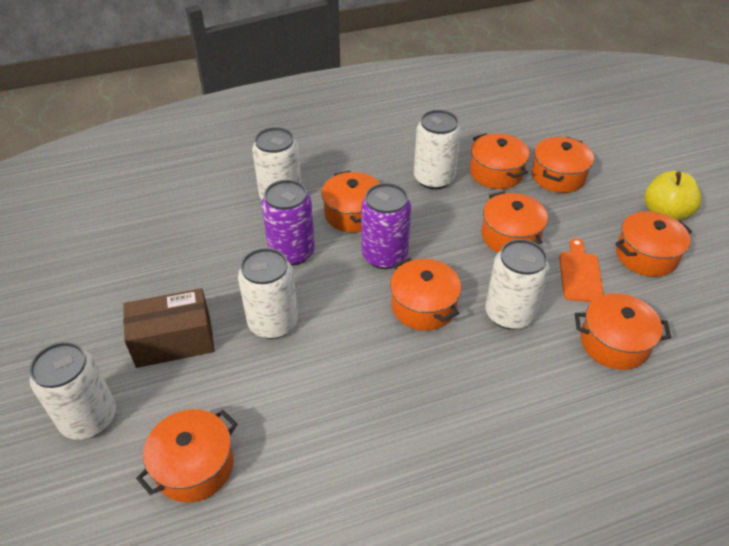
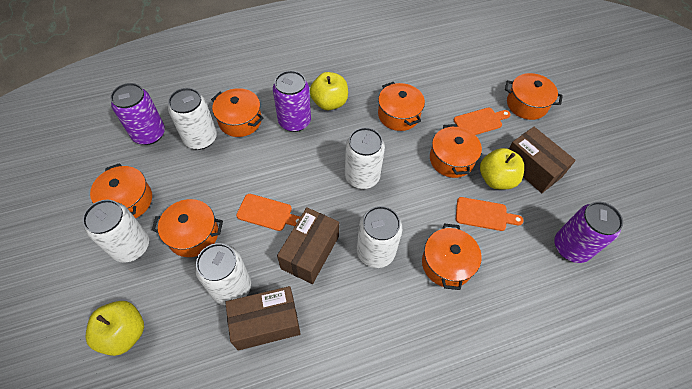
brown box: [123,288,215,368] = 1 -> [225,286,301,351] [277,207,339,284] [509,127,576,193] = 3
orange cutting board: [559,238,604,302] = 1 -> [236,194,300,231] [454,108,511,135] [456,197,524,231] = 3
orange pot: [136,409,237,503] [321,171,380,233] [390,257,461,331] [470,133,530,189] [481,191,548,252] [532,137,594,193] [575,293,671,370] [615,211,692,277] = 8 -> [90,163,152,218] [152,199,223,257] [211,88,264,137] [378,82,425,131] [422,224,482,290] [430,124,482,178] [505,73,563,120] = 7
purple can: [262,180,315,266] [361,183,411,269] = 2 -> [110,83,165,145] [273,71,311,132] [554,202,623,263] = 3
yellow apple: [644,171,702,221] = 1 -> [86,301,144,356] [310,72,348,110] [480,148,524,189] = 3

